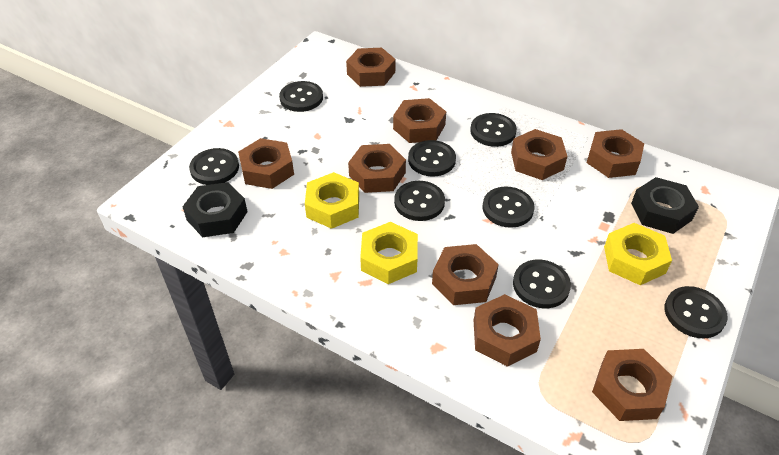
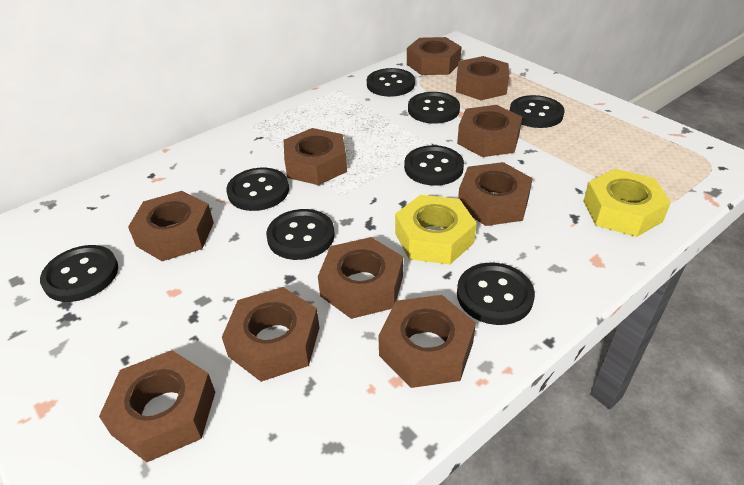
black nut: [182,182,248,237] [631,177,699,234] = 2 -> none = 0
brown nut: [238,138,294,189] [346,48,395,87] [348,144,406,193] [393,98,446,143] [432,244,499,305] [474,294,541,367] [511,129,567,180] [587,129,644,178] [592,349,672,421] = 9 -> [99,350,215,462] [128,191,214,261] [222,287,319,382] [284,128,347,185] [318,237,403,319] [378,295,476,388] [407,37,462,75] [456,56,509,100] [457,105,522,157] [458,162,533,226] = 10
yellow nut: [305,172,359,229] [360,222,418,284] [604,223,672,285] = 3 -> [395,195,477,265] [583,169,671,237] = 2

